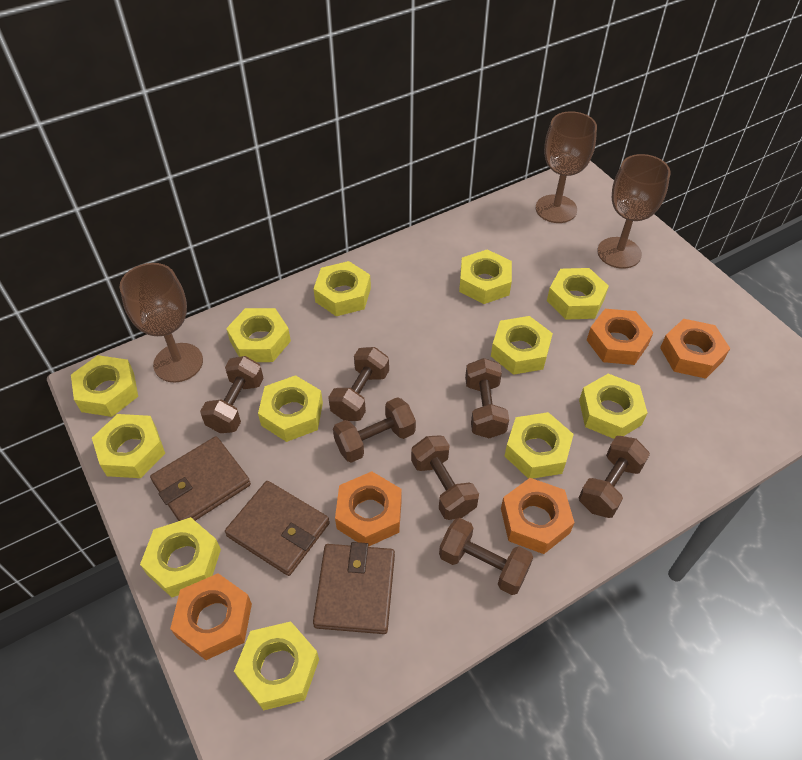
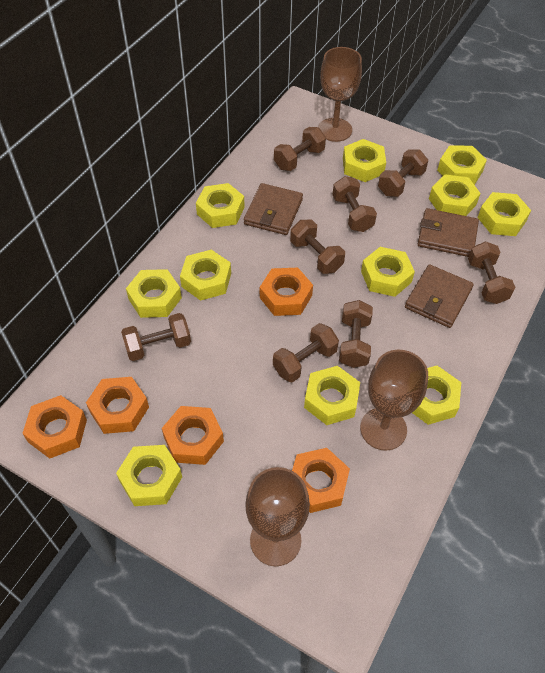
brown dumbbell: [200,356,264,433] [328,347,389,421] [333,397,416,463] [411,435,479,520] [439,518,533,595] [465,358,509,438] [579,436,650,518] = 7 -> [121,313,191,361] [273,323,339,382] [274,127,326,171] [290,219,345,274] [333,176,377,232] [339,300,373,368] [378,149,428,197] [468,241,515,304] = 8
yellow nut: [71,355,138,417] [92,414,165,478] [140,517,221,598] [226,308,291,362] [234,621,319,710] [258,375,323,442] [313,261,371,316] [459,249,512,304] [491,316,553,375] [504,412,574,479] [547,268,609,320] [579,374,647,439] = 12 -> [116,445,182,506] [126,269,182,318] [180,250,231,301] [196,183,245,228] [304,366,360,425] [343,139,386,182] [361,247,415,297] [412,366,461,425] [429,174,481,216] [437,145,487,185] [477,192,531,236] = 11

